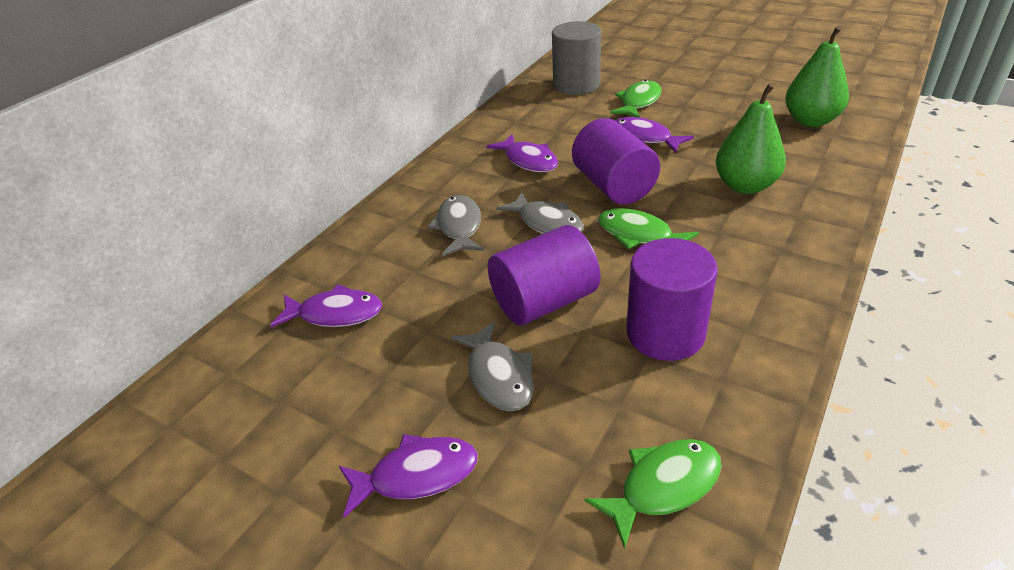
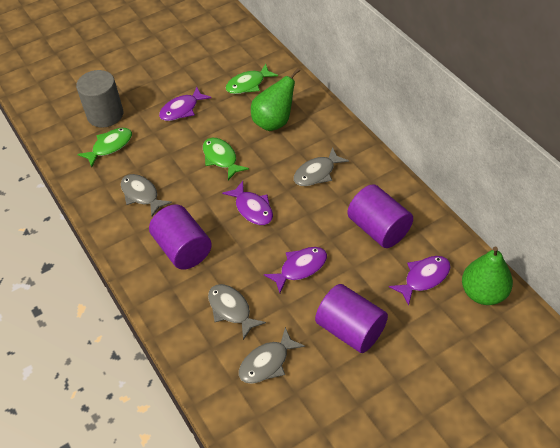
grey fish: [428,195,484,256] [451,321,534,411] [496,191,584,234] = 3 -> [121,174,172,216] [208,284,266,340] [239,327,305,384] [294,147,349,186] = 4

